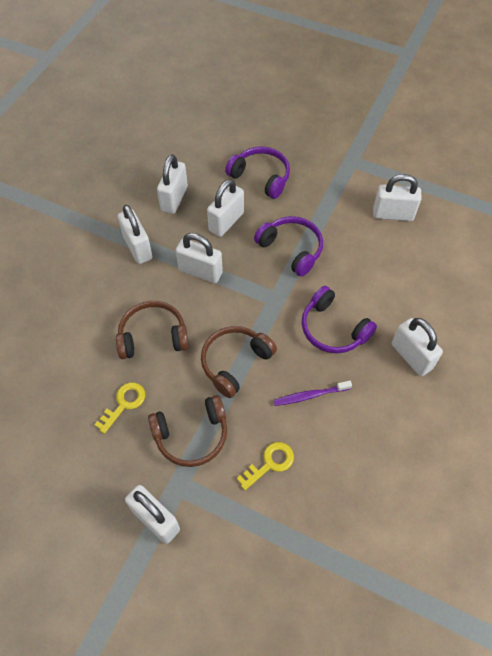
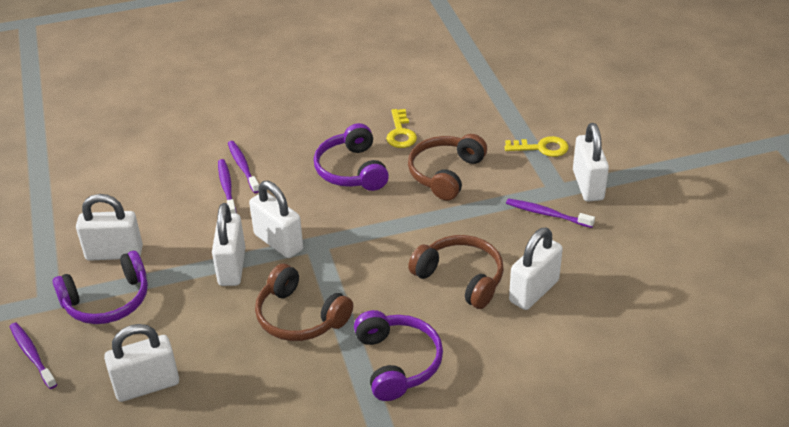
purple toothbrush: [273,381,352,406] = 1 -> [10,323,57,389] [218,159,237,214] [228,141,259,193] [506,198,595,228] = 4
white padlock: [118,205,152,264] [125,485,180,544] [157,154,188,214] [176,233,223,283] [207,179,244,237] [373,174,422,221] [392,318,443,376] = 7 -> [76,194,143,261] [104,324,179,402] [212,203,245,286] [249,181,303,258] [509,228,563,310] [573,123,609,202] = 6

